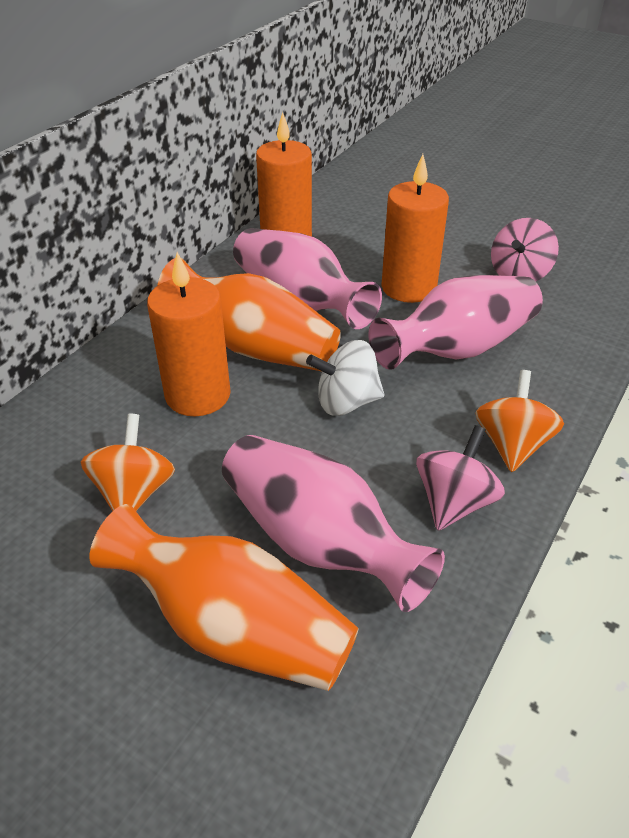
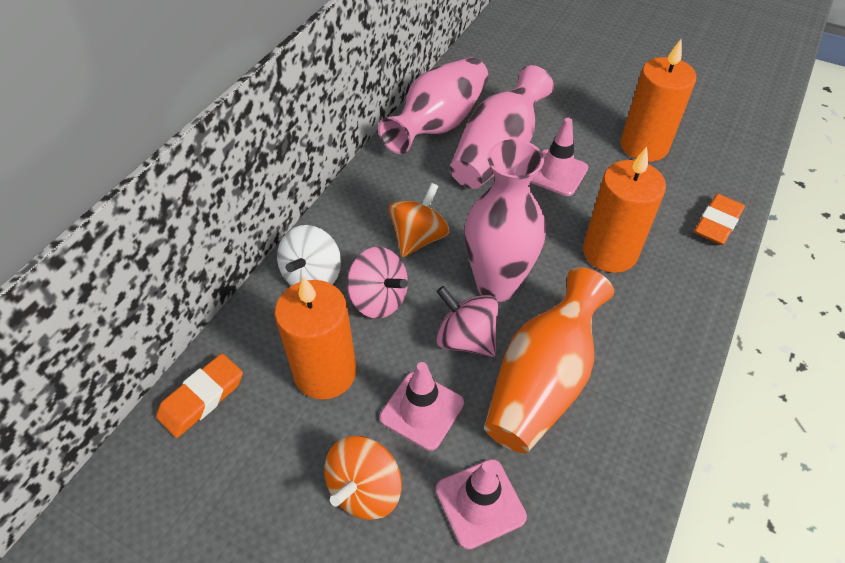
orange eraser: none = 0 -> [156,354,243,438] [694,194,745,245] = 2
orange vase: [90,504,358,691] [157,258,341,371] = 2 -> [484,267,614,453] = 1
pink traffic cone: none = 0 -> [379,362,464,451] [436,459,527,550] [530,118,588,196] = 3

